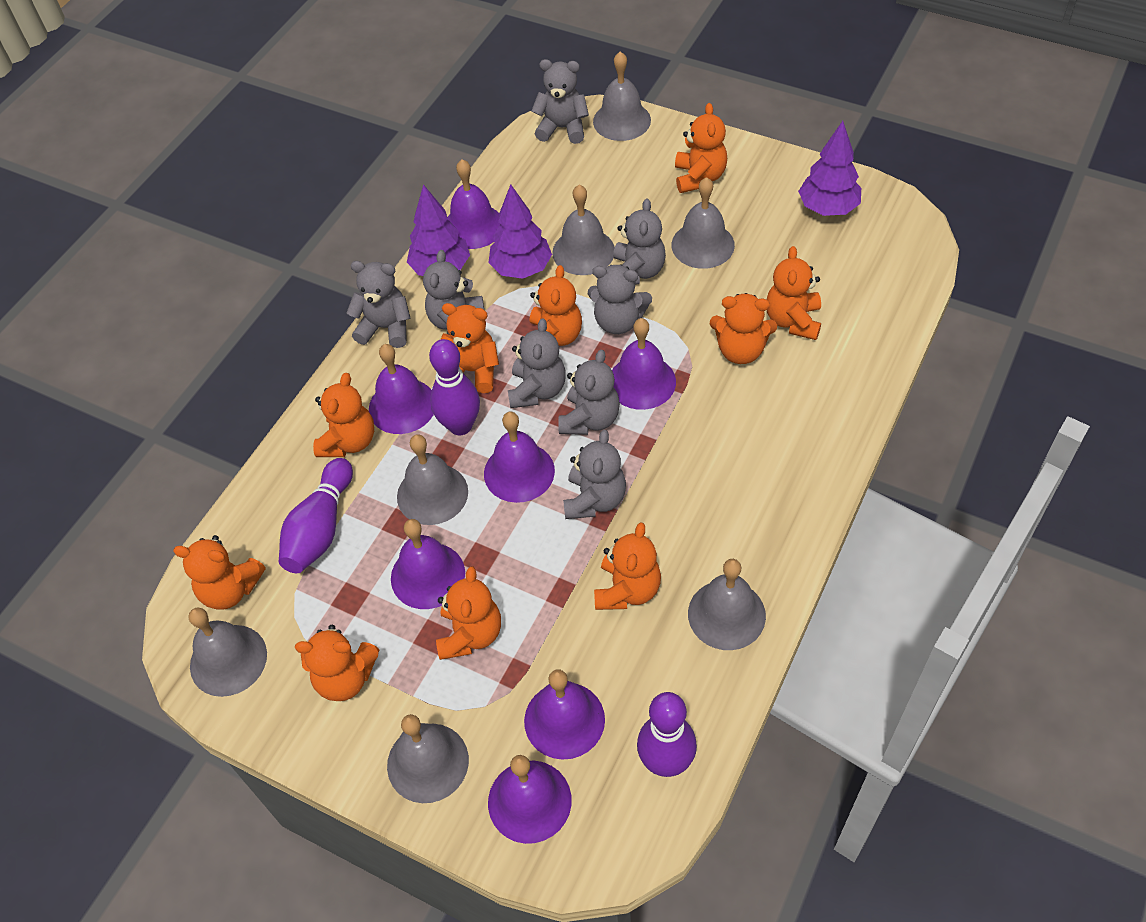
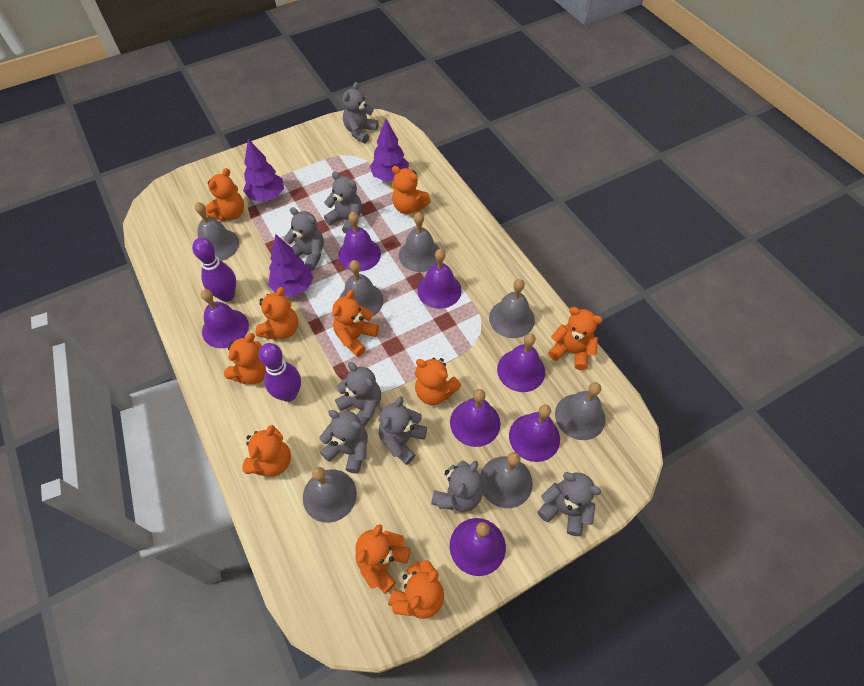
purple bowling pin: [279,458,353,573] [429,339,480,435] [637,692,697,777] = 3 -> [192,238,236,302] [259,343,301,402] = 2

